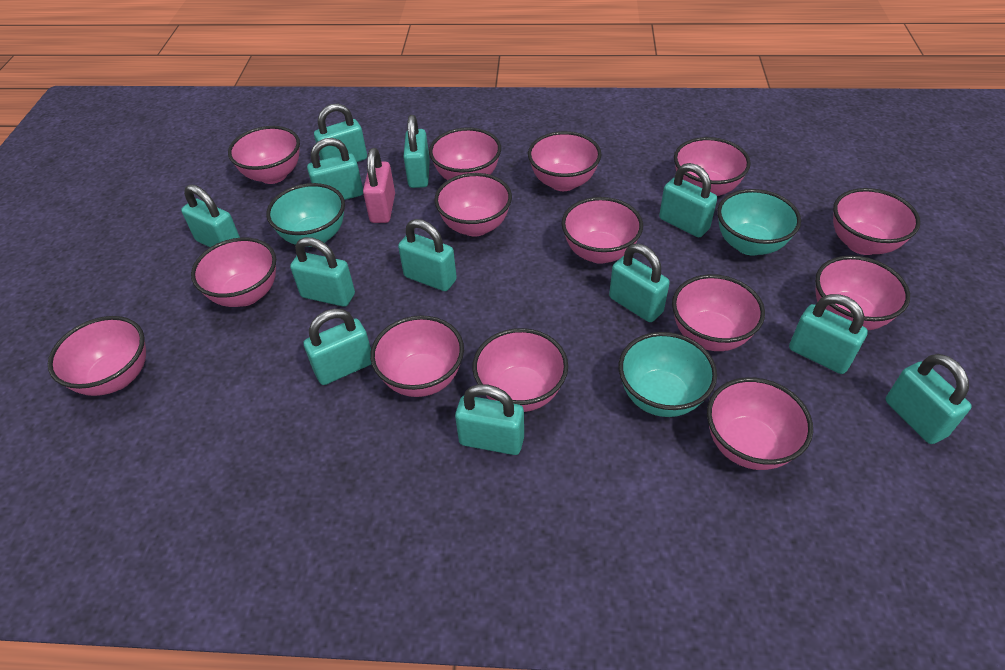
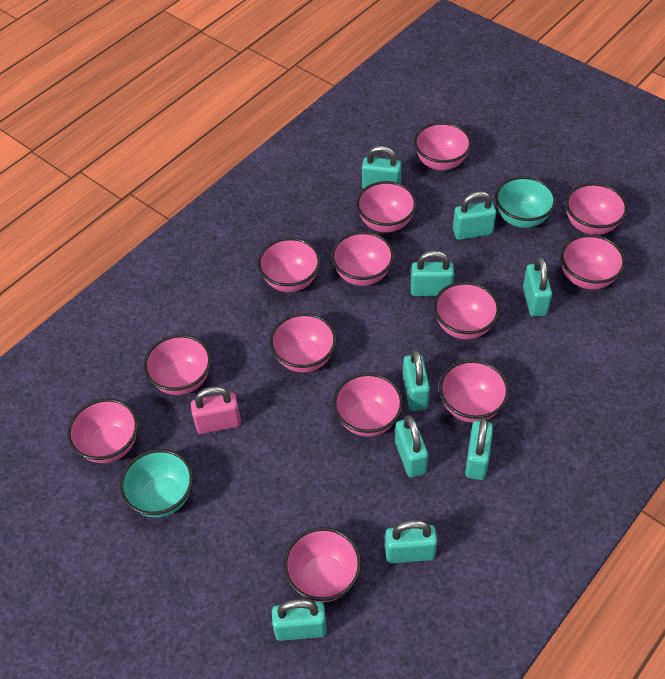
pink bowl: [48,316,146,396] [191,237,276,307] [228,126,300,184] [370,316,464,397] [429,127,501,180] [434,173,512,237] [472,328,568,412] [528,131,601,191] [562,197,643,264] [672,274,765,351] [674,137,751,196] [707,377,813,470] [815,256,910,330] [833,188,920,255] = 14 -> [67,398,138,463] [144,334,211,395] [258,238,320,292] [270,313,336,373] [283,527,361,602] [331,231,394,286] [333,373,403,437] [356,181,417,232] [414,122,472,171] [434,282,500,339] [439,360,509,423] [561,234,625,289] [566,183,628,235] = 13
turquoise bowl: [267,183,345,247] [619,332,717,417] [717,189,801,256] = 3 -> [120,449,193,518] [495,176,556,228] = 2
turquoise padlock: [181,185,240,247] [290,237,355,307] [304,309,371,385] [307,138,363,200] [314,103,367,162] [398,219,457,291] [403,115,430,188] [455,384,524,455] [609,244,670,322] [659,163,717,237] [789,294,868,374] [885,354,972,444] = 12 -> [272,599,327,641] [362,146,402,189] [385,520,437,563] [395,415,428,478] [403,350,430,411] [411,251,454,296] [453,191,496,240] [465,417,493,480] [523,257,552,317] = 9

